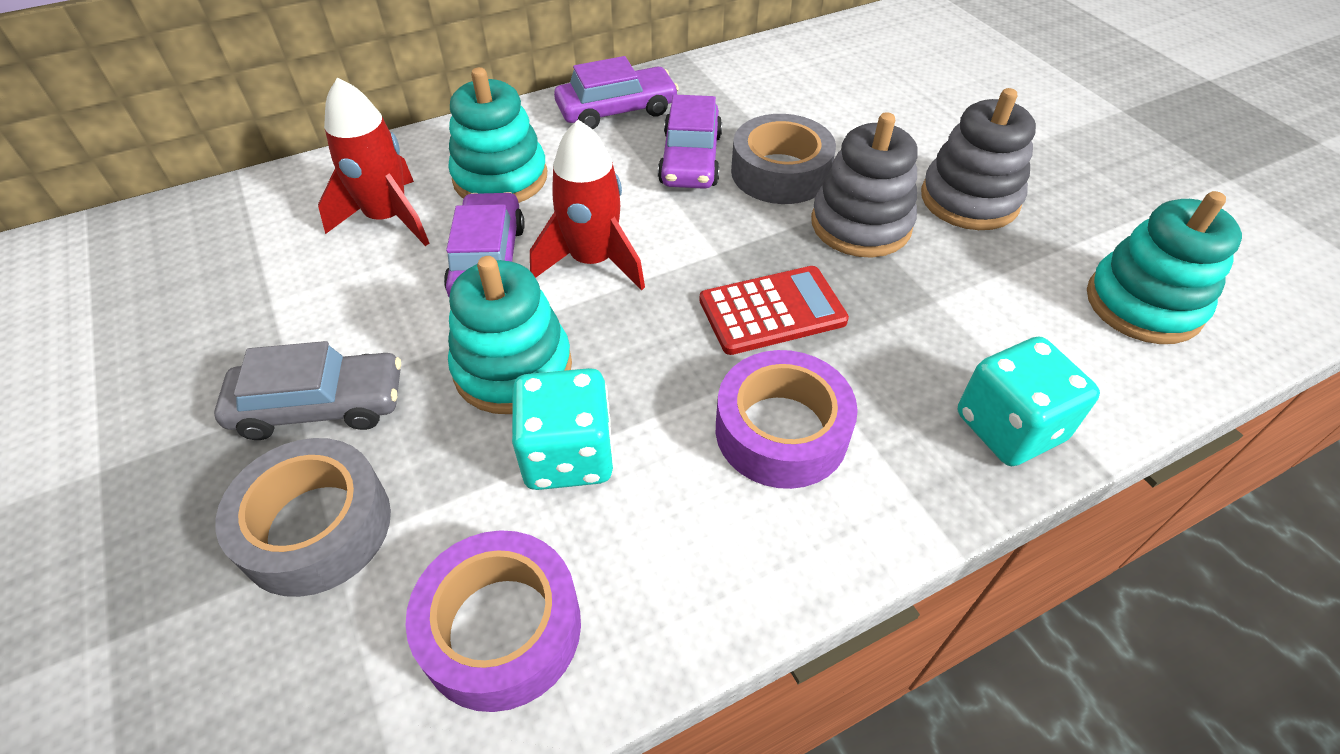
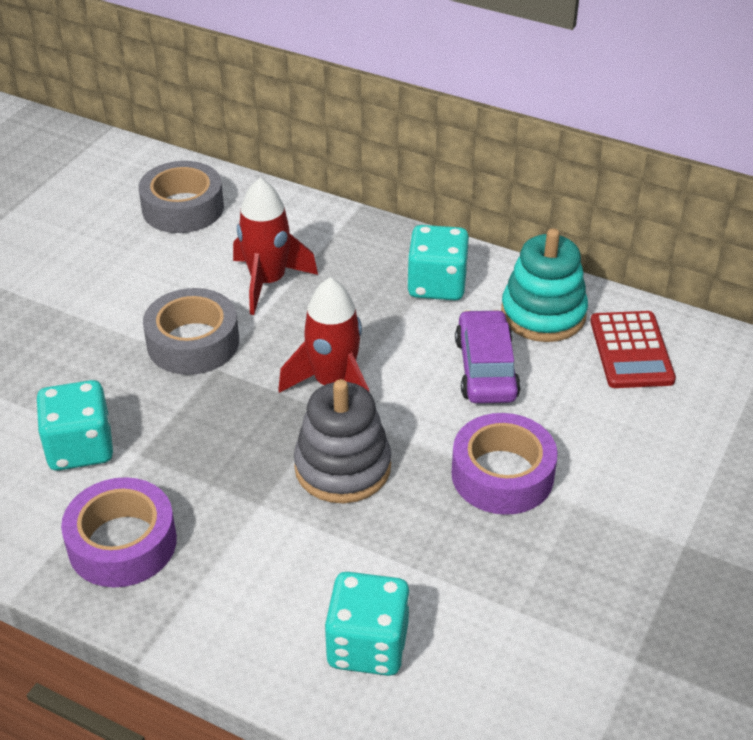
grey car: [214,341,401,440] = 1 -> none = 0
grey stacking toy: [811,112,918,258] [921,88,1036,230] = 2 -> [294,379,391,503] = 1
purple car: [444,192,525,298] [554,56,679,129] [658,94,722,189] = 3 -> [455,309,521,403] = 1
turquoise dice: [512,368,614,490] [958,337,1100,466] = 2 -> [36,380,113,471] [324,572,410,676] [407,225,469,300] = 3
turquoise stacking toy: [448,67,547,203] [448,256,572,414] [1087,191,1242,344] = 3 -> [501,228,588,342] = 1

